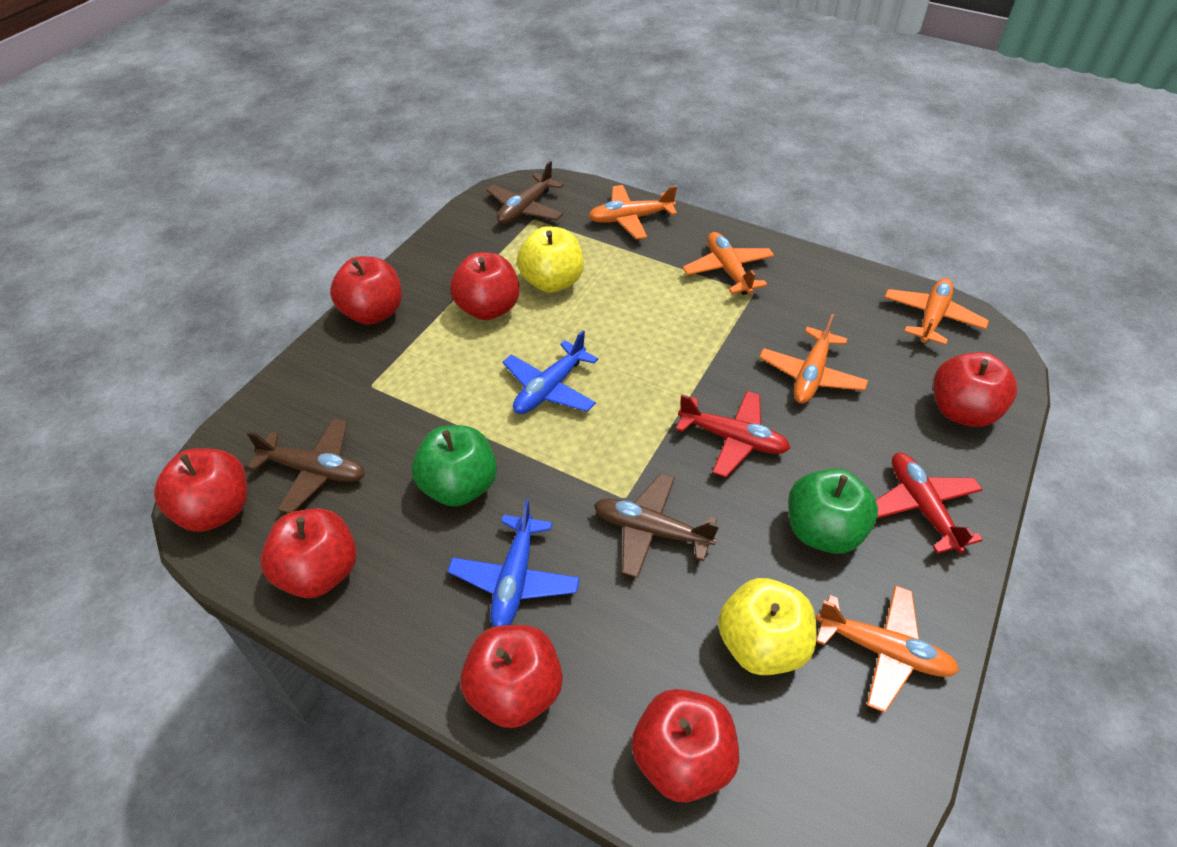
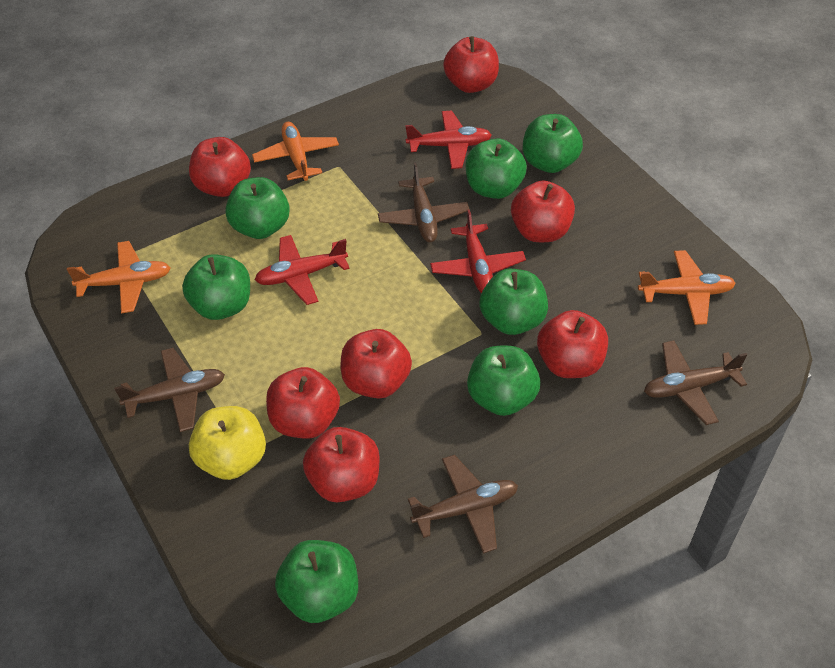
blue plane: [447,499,580,627] [503,330,598,414] = 2 -> none = 0
brown plane: [247,418,365,513] [486,161,564,224] [594,473,719,578] = 3 -> [114,348,225,432] [378,163,470,242] [408,455,518,554] [644,340,747,425] = 4
green apple: [412,425,497,507] [788,468,878,554] = 2 -> [182,254,250,320] [225,177,290,239] [275,540,358,623] [466,138,527,199] [467,346,540,416] [479,269,548,335] [523,114,583,173] = 7
orange plane: [589,185,677,239] [683,232,774,295] [759,314,868,404] [816,585,959,713] [884,278,989,345] = 5 -> [67,241,171,313] [252,122,339,181] [638,250,736,325] = 3
red plane: [676,391,790,478] [876,453,983,554] = 2 -> [255,235,350,305] [405,111,492,169] [430,210,526,293] = 3
yellow apple: [517,226,584,293] [718,578,817,675] = 2 -> [189,406,266,480] = 1

